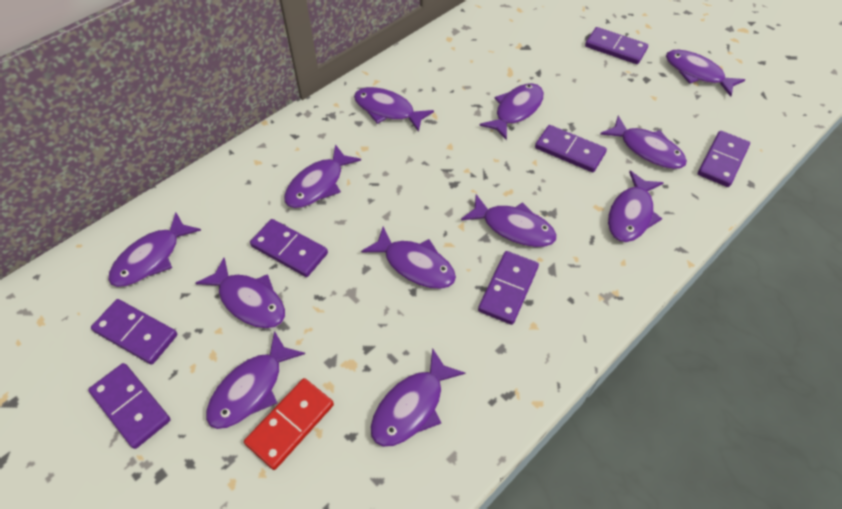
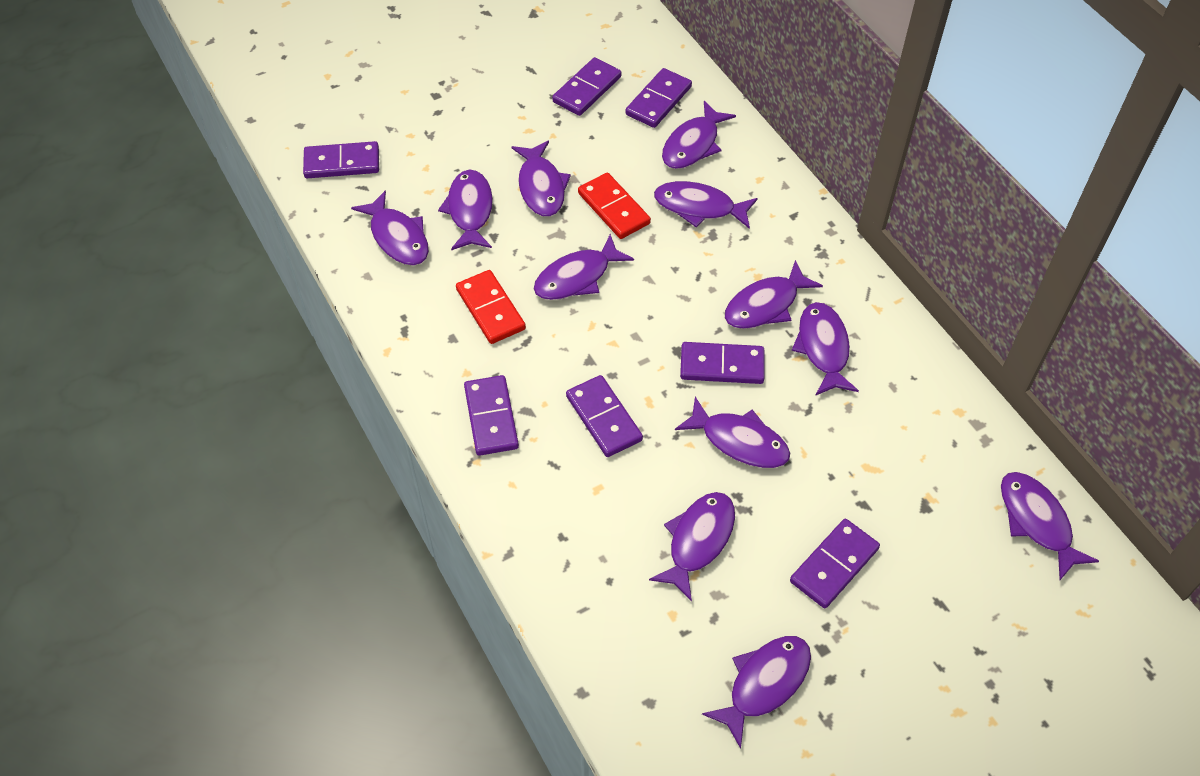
red domino: [244,378,334,470] = 1 -> [456,270,526,344] [578,173,651,239] = 2

